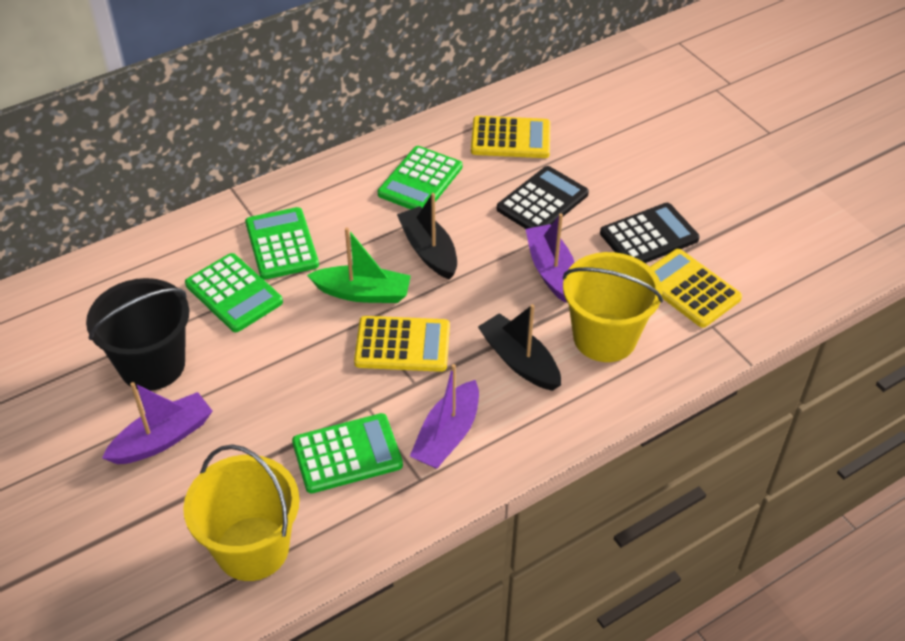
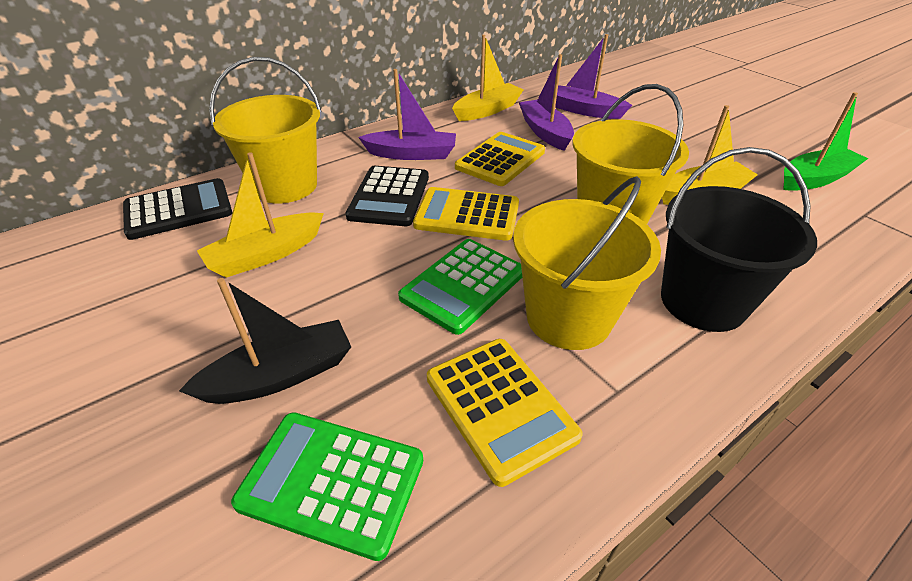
black boat: [397,193,457,280] [478,304,561,391] = 2 -> [179,278,351,404] = 1
green calculator: [185,253,283,332] [245,207,319,280] [292,413,403,493] [378,146,462,209] = 4 -> [231,412,423,561] [398,239,522,335] = 2
yellow boat: none = 0 -> [197,152,324,278] [452,35,524,121] [662,105,758,205] = 3
yellow bucket: [183,444,300,581] [562,252,663,362] = 2 -> [209,57,322,203] [513,176,661,350] [572,84,689,224] = 3

